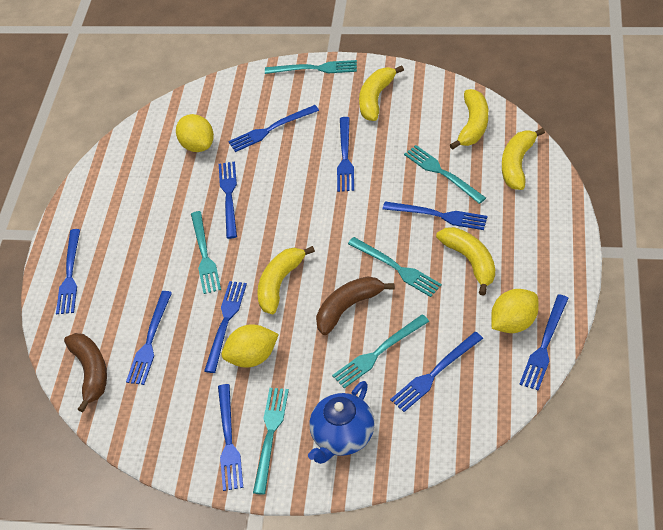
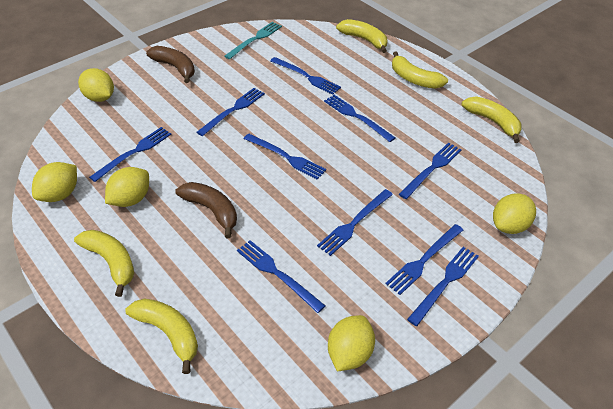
blue teapot: [308,381,375,464] = 1 -> none = 0
turquoise fork: [191,211,221,294] [253,388,289,494] [265,60,357,74] [332,314,429,388] [348,237,442,297] [404,145,486,204] = 6 -> [224,22,282,59] = 1
yellow lemon: [176,114,214,152] [221,324,279,368] [491,289,539,333] = 3 -> [32,162,77,202] [78,68,114,102] [105,167,149,207] [328,315,375,371] [493,193,536,234] = 5

